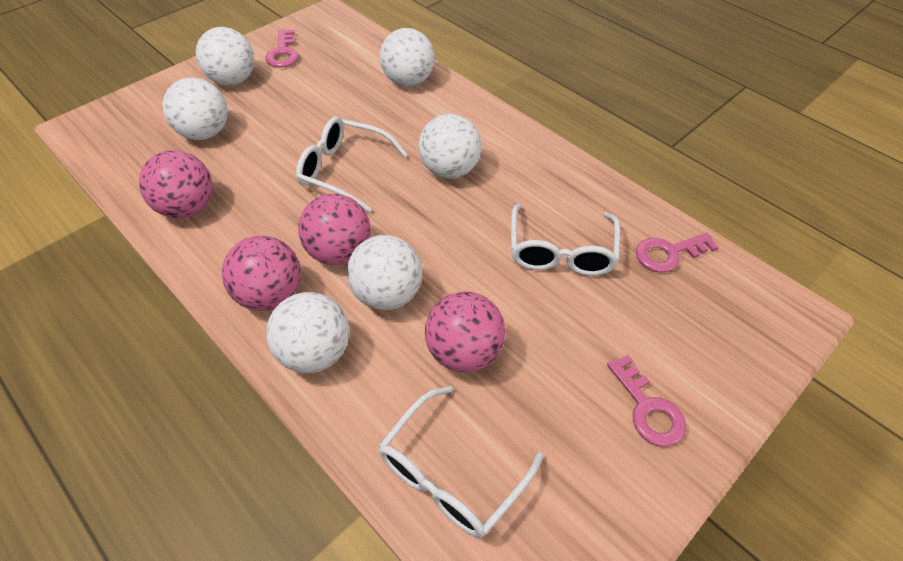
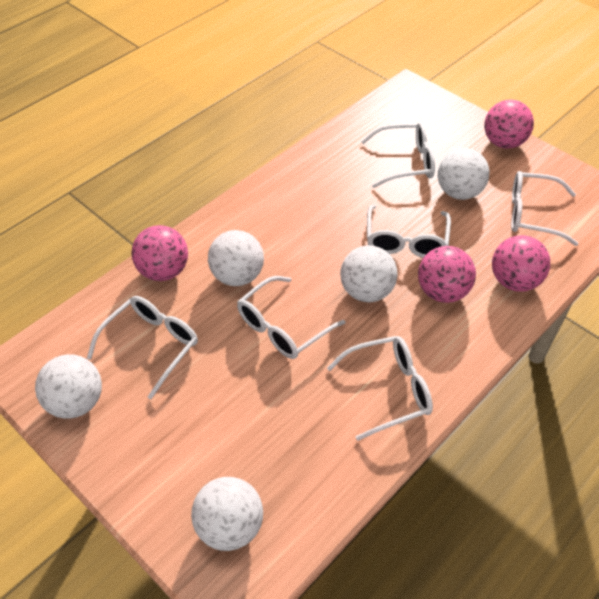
pink key: [265,30,298,67] [607,355,686,447] [636,232,719,272] = 3 -> none = 0
white ball: [163,78,228,140] [196,27,254,86] [266,292,349,373] [347,235,422,310] [380,28,435,86] [418,114,482,179] = 6 -> [35,354,102,419] [191,477,263,551] [208,230,264,286] [340,245,398,302] [438,148,490,200] = 5
white glasses: [296,116,408,212] [378,386,543,538] [511,204,620,276] = 3 -> [87,296,198,399] [237,276,345,359] [327,336,433,441] [361,122,435,188] [367,204,451,258] [511,171,578,246] = 6

